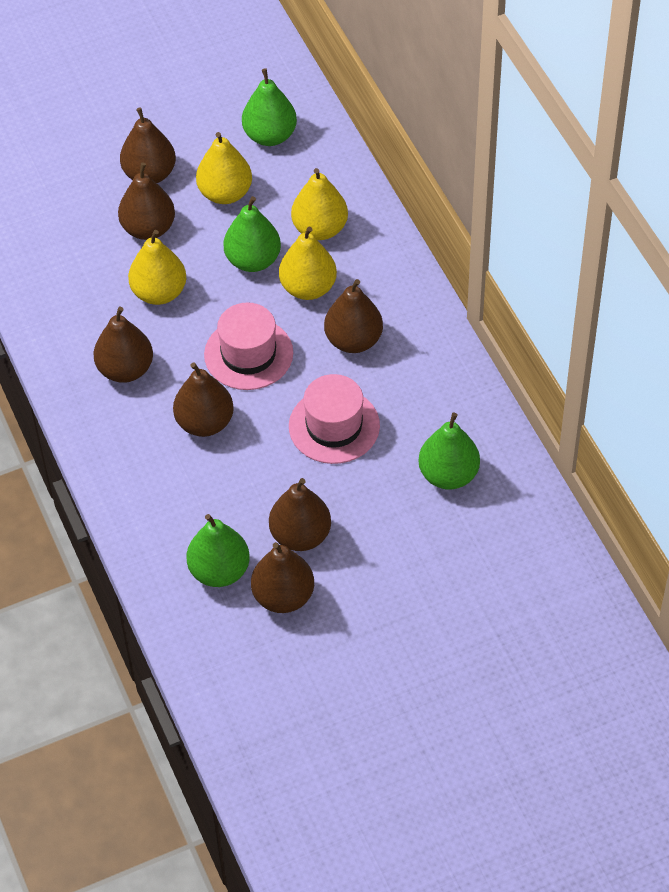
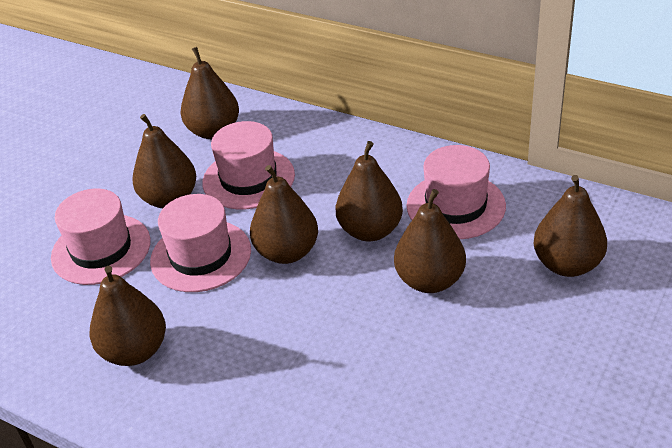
green pear: [187,514,250,587] [223,196,281,272] [242,68,297,146] [419,412,480,490] = 4 -> none = 0
pink hat: [204,303,293,390] [289,374,380,464] = 2 -> [51,189,151,285] [150,194,251,292] [202,121,295,209] [406,145,506,239] = 4
yellow pear: [128,230,186,305] [196,132,252,204] [279,227,337,300] [291,168,348,240] = 4 -> none = 0

